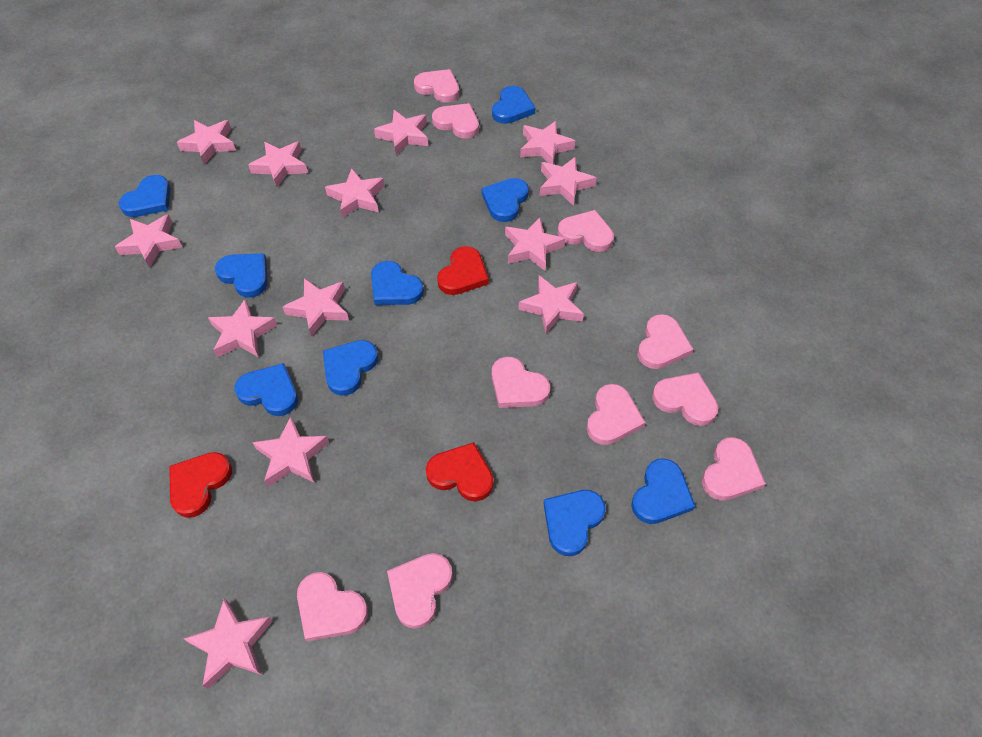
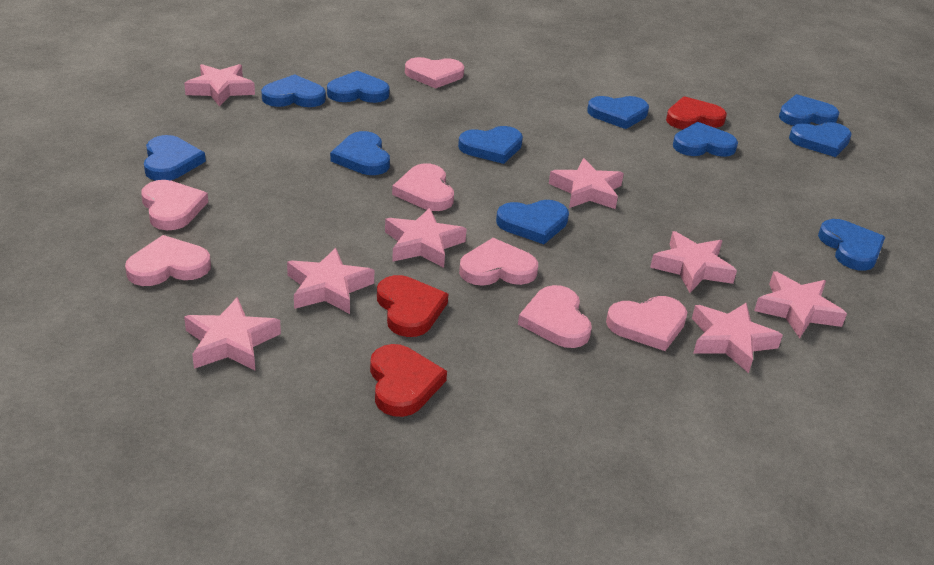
blue heart: [119,175,170,217] [215,253,268,298] [235,363,298,416] [323,340,378,396] [371,261,424,305] [481,178,529,222] [492,86,535,124] [543,490,606,556] [631,458,695,524] = 9 -> [144,135,206,181] [261,74,326,107] [327,71,390,103] [330,131,390,175] [458,126,523,164] [496,200,569,244] [587,96,649,129] [673,122,738,157] [779,94,839,126] [789,122,852,157] [818,219,885,271] = 11
pink heart: [297,572,368,642] [387,553,453,629] [414,69,459,103] [432,103,479,139] [492,357,550,408] [558,210,614,252] [587,384,646,445] [637,314,694,369] [652,372,719,426] [702,437,766,501] = 10 -> [125,235,211,286] [141,180,208,230] [392,163,454,211] [405,57,464,89] [459,238,538,286] [518,285,592,348] [606,296,687,351] = 7
pink star: [115,214,182,268] [177,120,236,165] [184,598,273,689] [208,299,277,357] [248,142,308,187] [252,416,329,487] [283,278,349,337] [325,168,385,218] [374,110,428,155] [505,218,565,271] [519,275,584,334] [520,121,575,164] [540,157,596,206] = 13 -> [184,64,255,107] [184,297,281,370] [287,248,374,314] [385,208,467,268] [549,158,624,209] [650,231,737,293] [692,303,783,373] [754,271,847,339] = 8

